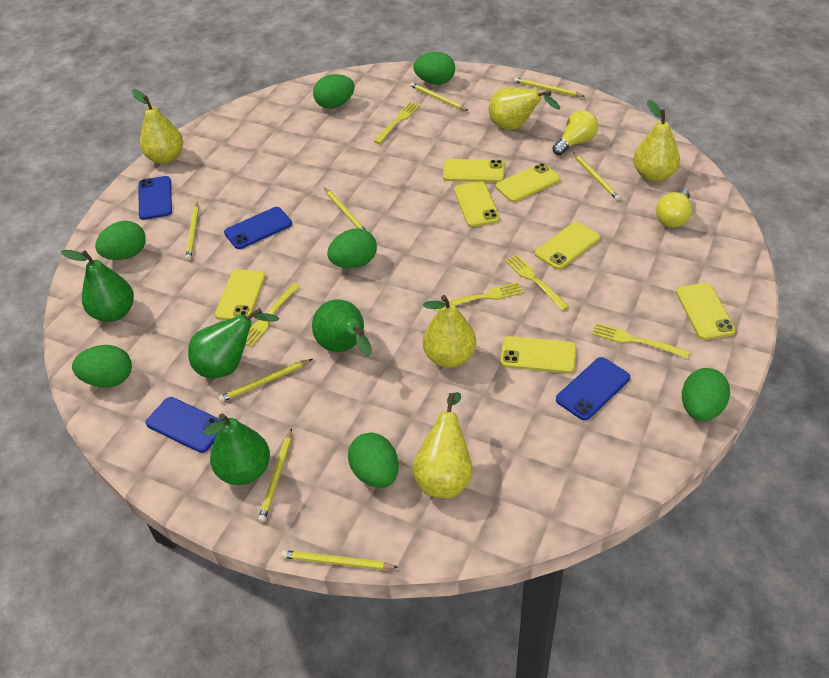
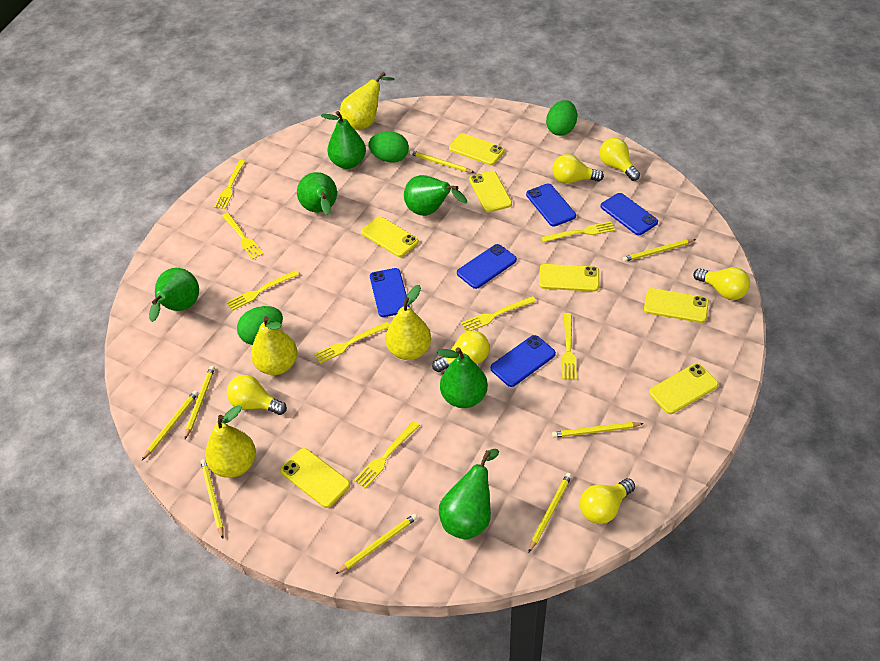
blue phone: [139,176,172,220] [146,397,223,453] [224,207,292,249] [556,357,630,420] = 4 -> [370,268,410,317] [457,244,517,289] [490,335,556,387] [526,183,576,226] [600,193,658,235] = 5
green egg: [72,345,132,387] [95,221,146,260] [313,74,355,109] [327,228,377,268] [348,433,399,488] [413,52,455,85] [682,368,730,421] = 7 -> [237,306,283,345] [368,131,409,163] [546,100,577,136] = 3
green pear: [61,250,134,322] [188,308,279,378] [204,413,270,485] [312,299,372,356] = 4 -> [149,268,199,322] [297,172,337,215] [321,111,366,169] [404,175,467,216] [437,347,488,408] [439,449,499,540] = 6
yellow fork: [246,283,300,347] [374,102,420,144] [435,282,523,312] [505,254,569,311] [592,323,690,358] = 5 -> [214,160,246,209] [222,213,263,260] [227,270,299,311] [314,322,390,364] [354,421,420,489] [461,296,536,332] [541,221,615,242] [562,313,577,380] = 8
yellow light bulb: [552,110,598,155] [656,189,692,228] = 2 -> [226,375,287,415] [432,331,490,372] [552,154,604,184] [580,478,635,524] [600,138,640,181] [693,267,750,300] = 6
yellow pear: [132,89,183,164] [412,392,473,498] [423,295,476,368] [489,87,560,130] [633,100,680,182] = 5 -> [205,405,256,478] [251,316,298,375] [340,72,395,130] [385,285,431,360] = 4

